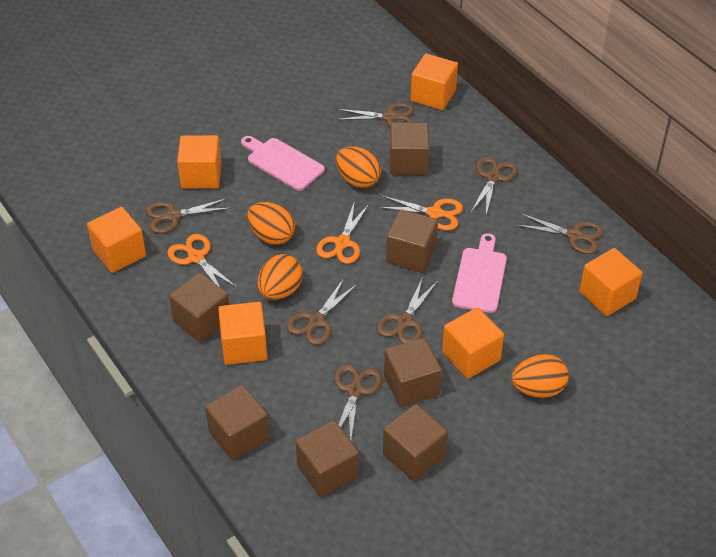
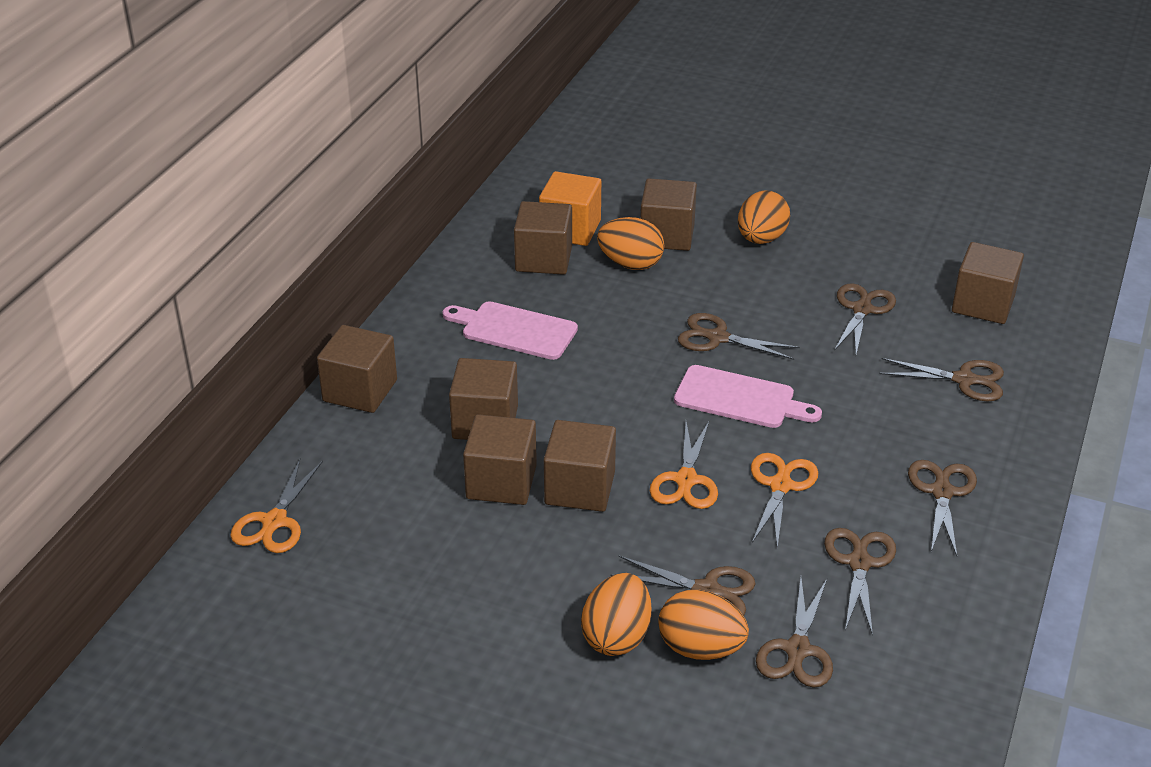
orange cube: [87,207,146,273] [177,135,221,188] [218,302,268,365] [410,54,458,110] [442,307,504,379] [579,248,643,316] = 6 -> [539,171,601,246] = 1

